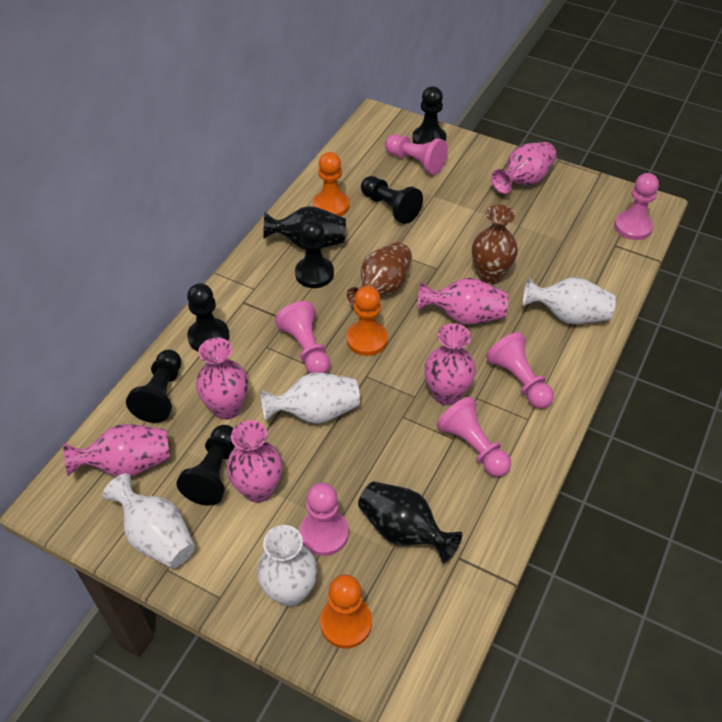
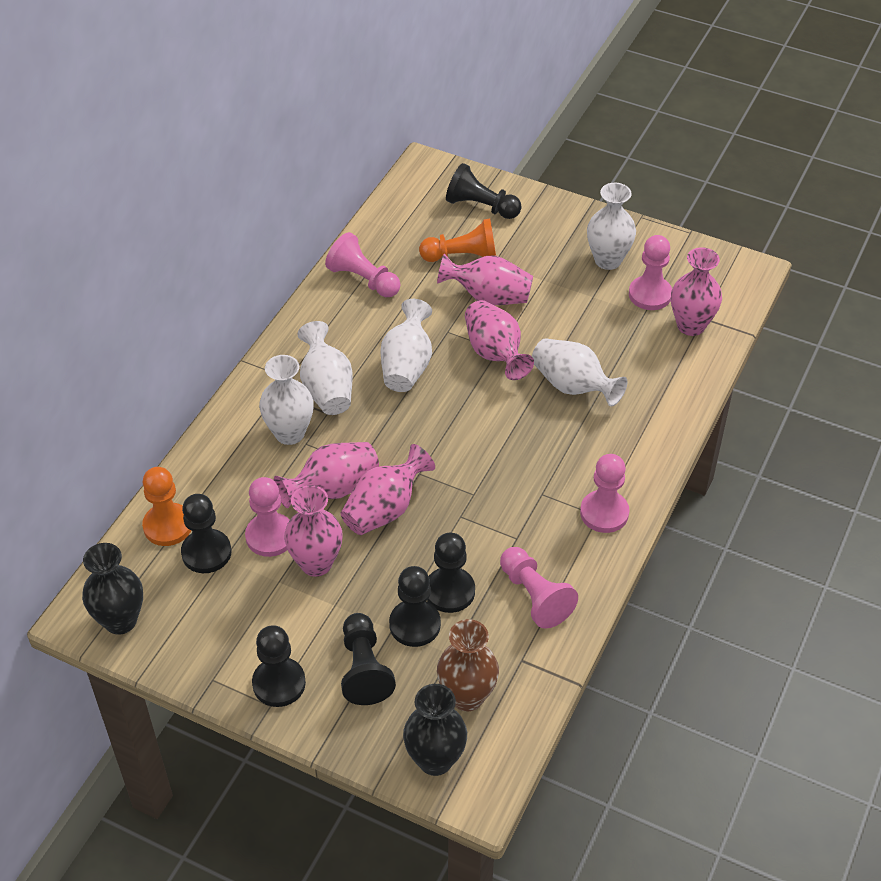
brown vase: [347,242,412,307] [472,204,518,285] = 2 -> [437,619,499,711] = 1
orange pawn: [313,152,349,216] [320,575,372,649] [346,286,388,356] = 3 -> [142,467,191,546] [419,218,496,262] = 2
pink pawn: [275,301,330,373] [300,483,349,556] [385,134,448,175] [436,396,511,477] [486,332,554,409] [614,173,659,240] = 6 -> [245,477,290,557] [325,232,400,297] [500,547,578,629] [580,454,629,533] [629,235,672,310] = 5
white vase: [102,473,195,568] [257,525,317,607] [261,373,360,424] [523,277,616,324] = 4 -> [259,355,314,445] [298,321,353,415] [380,299,432,392] [532,338,627,407] [587,183,636,270] = 5

